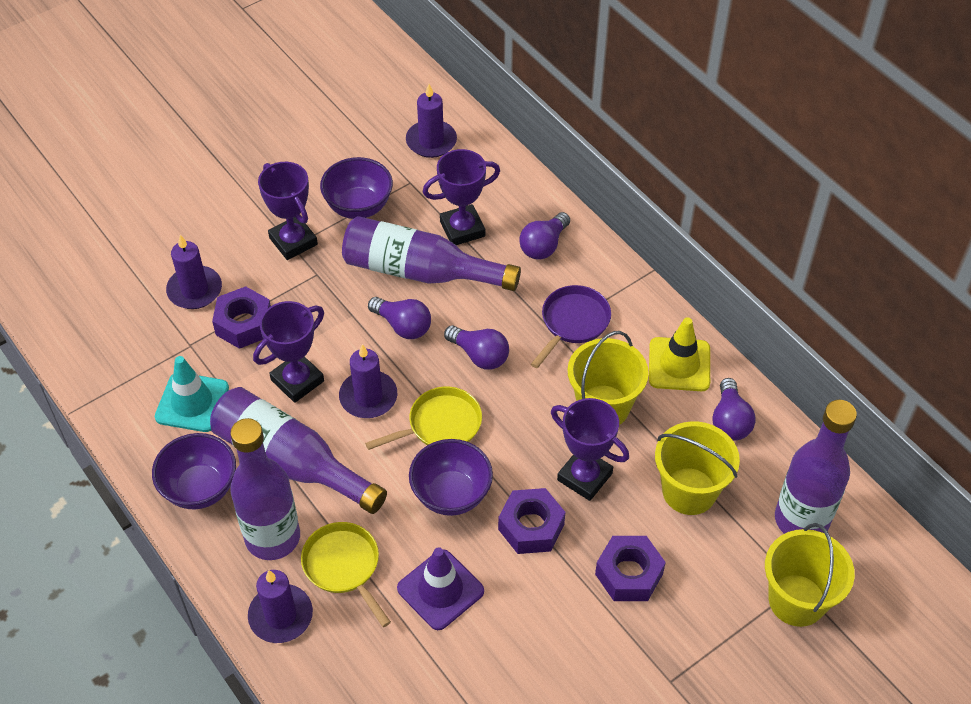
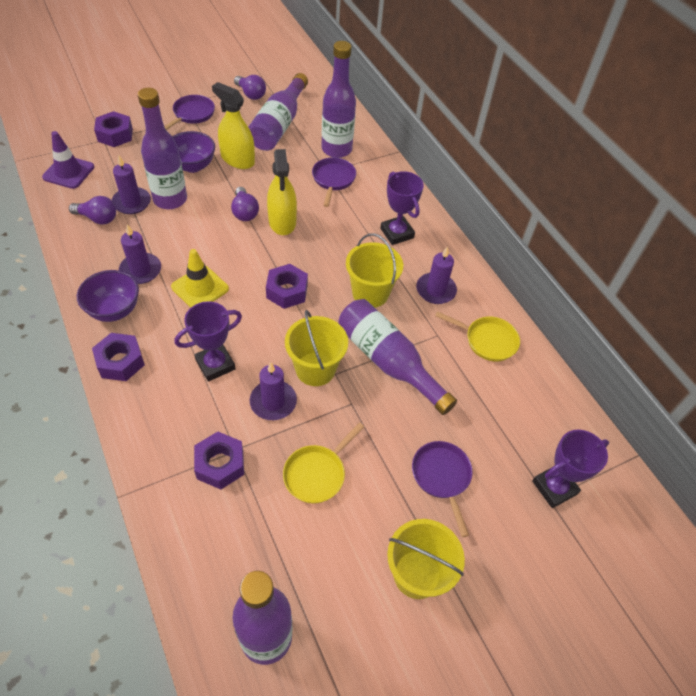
purple bottle: [210,387,387,514] [230,418,300,560] [342,216,521,291] [775,400,857,534] = 4 -> [138,88,187,209] [232,571,292,665] [248,73,308,151] [321,41,356,158] [338,299,457,415] = 5
purple bowl: [152,433,236,509] [320,157,393,219] [409,439,493,516] = 3 -> [77,270,139,322] [172,131,215,173] = 2
purple light bulb: [368,297,431,339] [444,325,509,370] [519,212,570,260] [712,378,756,441] = 4 -> [69,196,116,224] [231,187,259,221] [234,75,266,100] = 3
purple nut: [212,286,271,349] [498,488,565,554] [595,536,666,601] = 3 -> [92,333,145,381] [94,111,133,147] [194,432,244,489] [266,264,308,309] = 4
purple pan: [531,285,611,368] = 1 -> [164,95,215,130] [312,157,356,207] [412,441,473,537] = 3
purple trophy: [253,301,324,403] [258,162,318,260] [423,149,500,245] [551,398,629,501] = 4 -> [175,301,242,382] [380,171,424,245] [532,430,609,508] = 3
turquoise traffic cone: [155,356,229,432] = 1 -> none = 0
yellow spray bottle: none = 0 -> [212,82,255,169] [267,149,297,235] = 2

